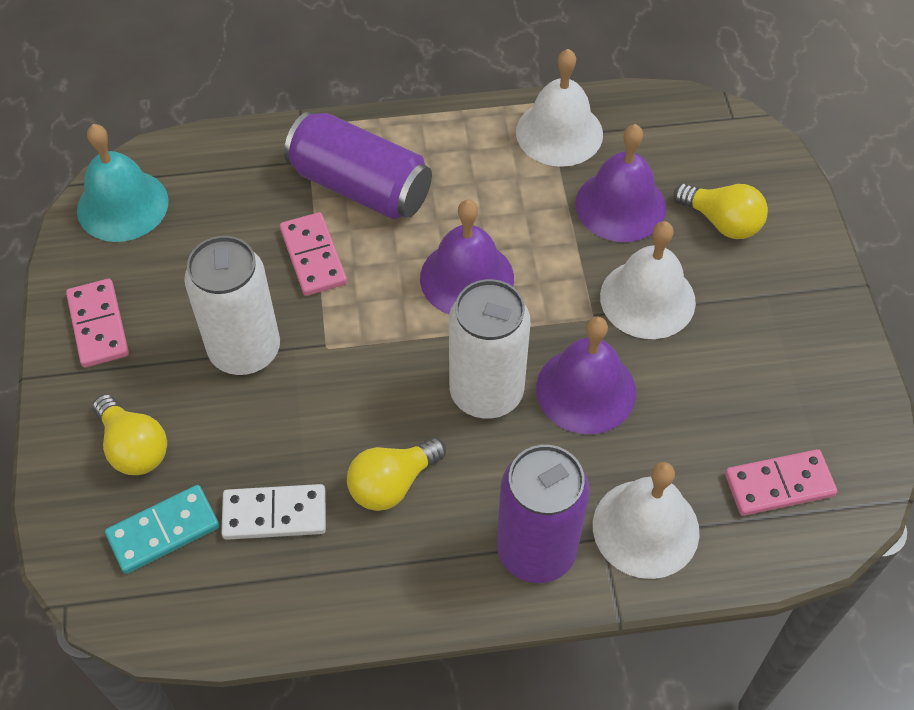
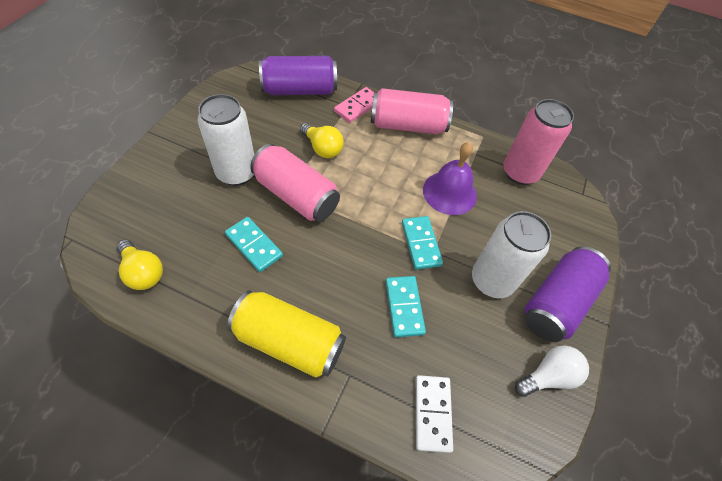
pink can: none = 0 -> [250,144,340,222] [371,88,453,134] [503,99,574,185] = 3
pink domino: [66,279,129,367] [280,212,347,296] [725,449,837,516] = 3 -> [334,87,374,123] = 1
purple bell: [420,200,514,314] [536,317,636,434] [575,124,666,242] = 3 -> [423,142,477,215] = 1
turquoise bell: [77,124,169,242] = 1 -> none = 0
turquoise domino: [105,485,220,574] = 1 -> [225,217,283,272] [386,276,426,337] [402,216,443,270] = 3
white bell: [516,49,603,167] [593,462,700,579] [600,221,696,339] = 3 -> none = 0
white light bulb: none = 0 -> [515,345,589,397] = 1
yellow can: none = 0 -> [227,290,346,378] = 1
yellow light bulb: [93,394,167,475] [347,437,446,511] [674,183,768,239] = 3 -> [117,240,163,290] [300,123,344,158] = 2

